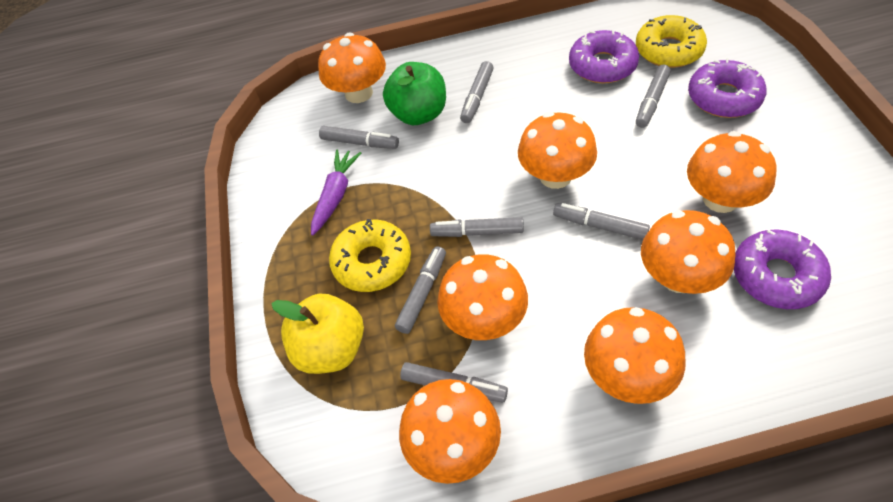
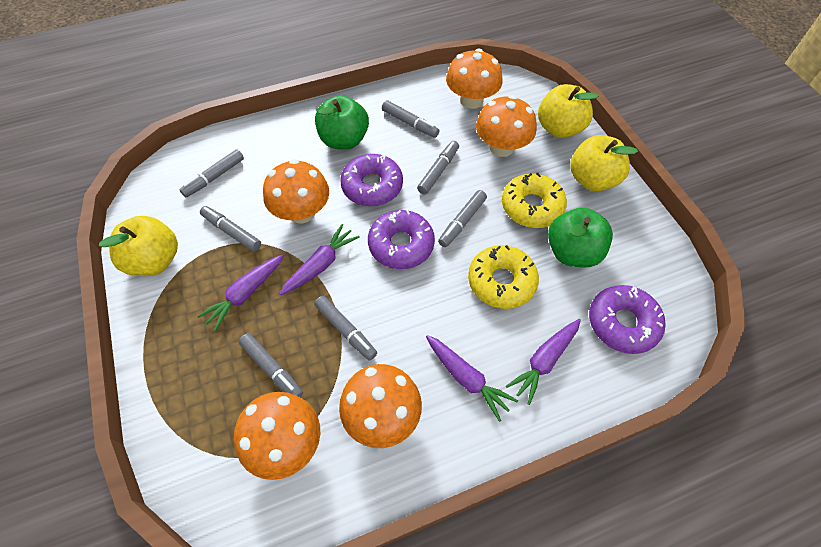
green apple: [383,62,446,125] = 1 -> [315,95,369,150] [548,207,613,267] = 2
orange mushroom: [318,33,386,103] [399,379,501,484] [437,254,528,340] [518,112,597,189] [584,307,685,404] [641,210,736,294] [687,131,776,213] = 7 -> [234,392,320,480] [263,159,329,223] [339,364,422,448] [446,48,503,109] [476,95,537,157] = 5
purple carrot: [311,149,361,236] = 1 -> [197,255,283,332] [280,224,360,295] [426,335,518,422] [506,319,581,405] = 4
yellow apple: [271,294,364,374] = 1 -> [99,216,178,276] [538,84,599,138] [570,135,638,191] = 3

